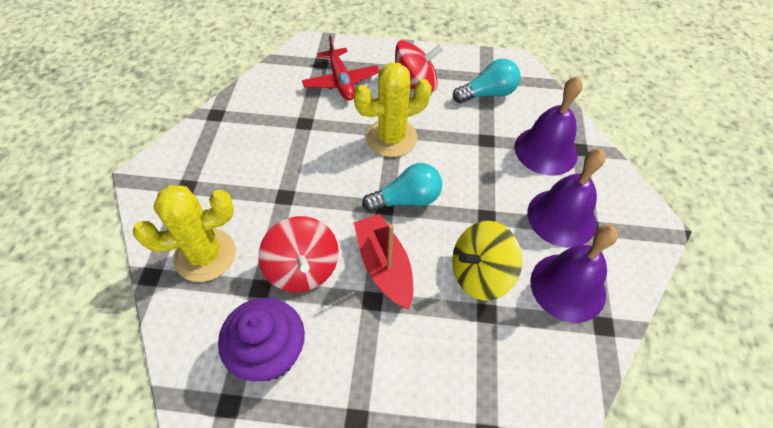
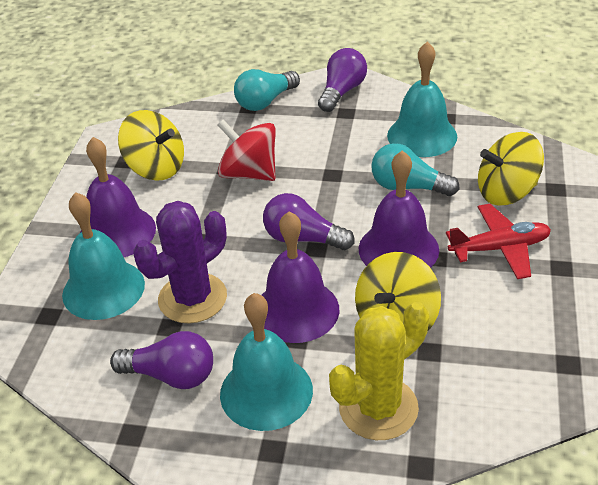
purple cactus: none = 0 -> [134,201,227,323] = 1
purple cupcake: [218,298,305,381] = 1 -> none = 0
purple light bulb: none = 0 -> [110,331,213,389] [263,193,355,250] [318,48,367,112] = 3
red boat: [354,214,413,309] = 1 -> none = 0
red spinning top: [258,216,339,292] [395,40,444,92] = 2 -> [218,120,276,181] = 1
turquoise bell: none = 0 -> [62,192,145,320] [220,293,313,431] [387,42,457,157] = 3
yellow cactus: [133,185,236,282] [354,63,432,157] = 2 -> [329,302,429,440] = 1
yellow spinning top: [452,221,522,300] = 1 -> [118,110,184,181] [355,252,441,332] [478,132,544,206] = 3

